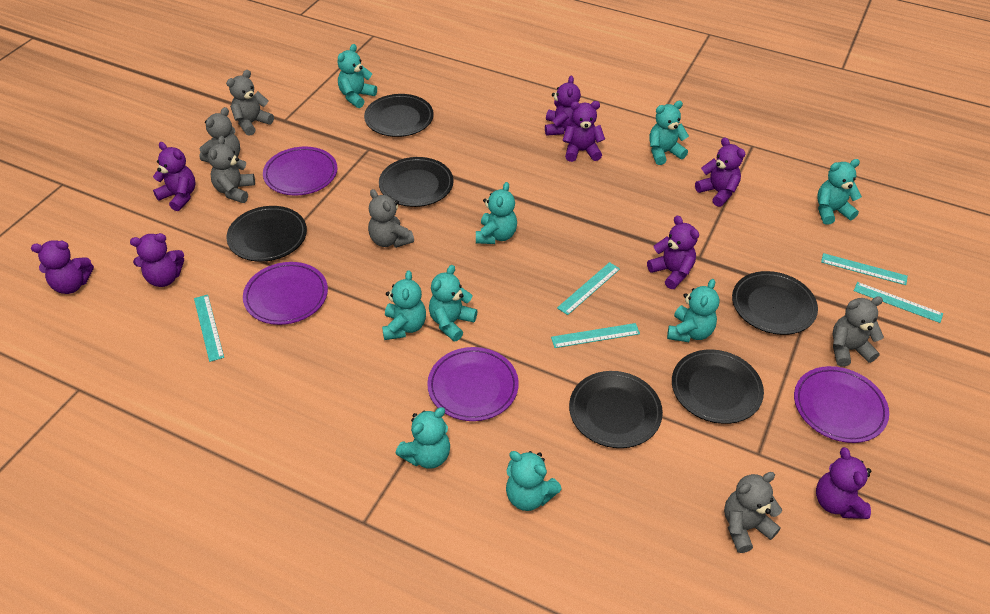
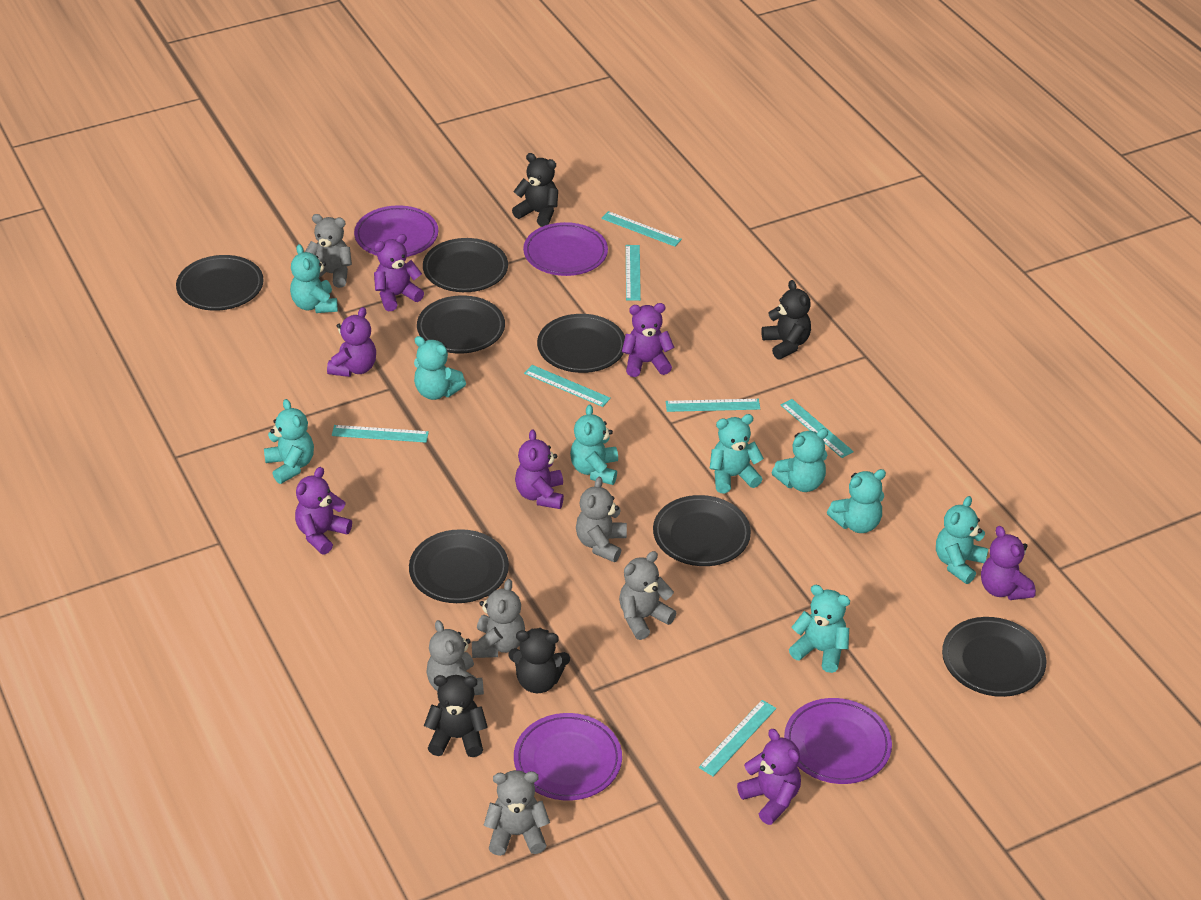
black plate: [226,206,307,262] [364,94,434,137] [379,157,454,207] [569,371,663,448] [672,350,764,424] [732,271,818,335] = 6 -> [176,255,264,311] [409,529,509,603] [417,295,505,353] [423,238,508,292] [537,314,625,373] [653,495,751,566] [942,617,1046,697] = 7
black teddy bear: none = 0 -> [424,675,488,757] [508,628,570,693] [512,153,558,227] [761,280,811,359] = 4
purple teddy bear: [31,240,94,294] [130,233,184,287] [153,142,195,211] [545,76,581,136] [563,101,605,162] [647,216,699,289] [695,137,745,207] [816,447,871,519] = 8 -> [295,467,352,554] [327,307,376,377] [374,234,424,311] [515,429,564,509] [622,303,675,377] [737,729,801,825] [981,526,1036,600] = 7
turquoise ruler: [194,295,224,362] [551,323,640,348] [557,262,620,315] [821,253,908,285] [854,282,943,323] = 5 -> [332,425,429,443] [524,365,611,407] [601,211,682,247] [626,245,641,301] [666,399,760,412] [699,700,776,776] [781,399,854,458] = 7

